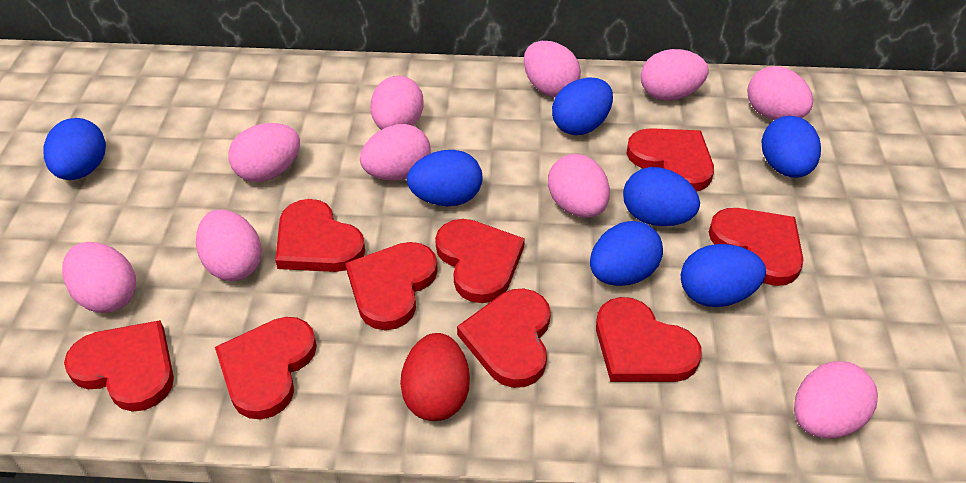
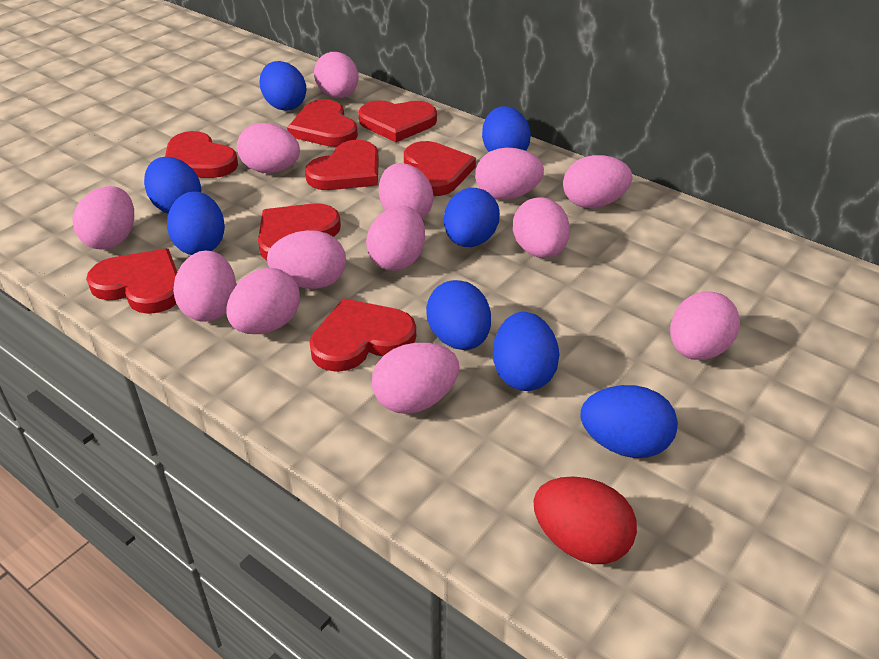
blue egg: [43,118,106,180] [407,150,483,206] [552,78,613,135] [590,221,663,286] [623,167,700,226] [681,244,766,307] [761,116,821,178] = 7 -> [144,157,201,214] [167,192,225,255] [260,61,307,111] [426,280,491,350] [444,188,500,247] [482,106,531,152] [493,312,559,391] [581,385,678,458] = 8
pink egg: [62,242,136,313] [196,210,262,281] [228,123,300,182] [360,124,431,181] [370,76,424,130] [524,41,581,97] [548,154,610,218] [641,49,709,101] [747,66,813,120] [794,361,878,438] = 10 -> [73,186,134,250] [173,251,236,322] [226,268,300,334] [237,123,300,173] [267,230,346,289] [314,52,359,98] [366,206,425,271] [372,343,459,414] [379,163,433,219] [475,148,544,200] [513,197,570,258] [563,155,632,208] [670,292,740,360] = 13
red heart: [64,320,174,412] [215,317,317,419] [275,199,365,272] [346,242,438,330] [435,219,525,303] [457,288,551,388] [596,297,702,382] [626,128,714,191] [709,208,804,286] = 9 -> [86,249,177,314] [165,131,238,178] [258,203,341,261] [287,99,358,147] [305,140,379,190] [309,298,416,372] [358,100,437,142] [404,141,476,196] = 8

